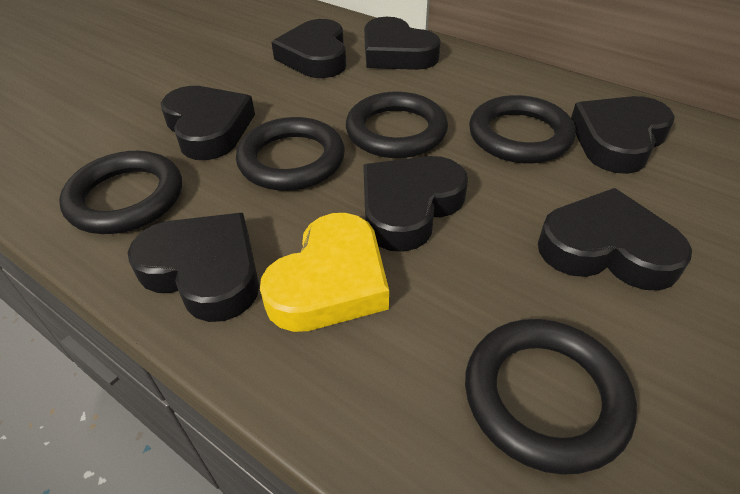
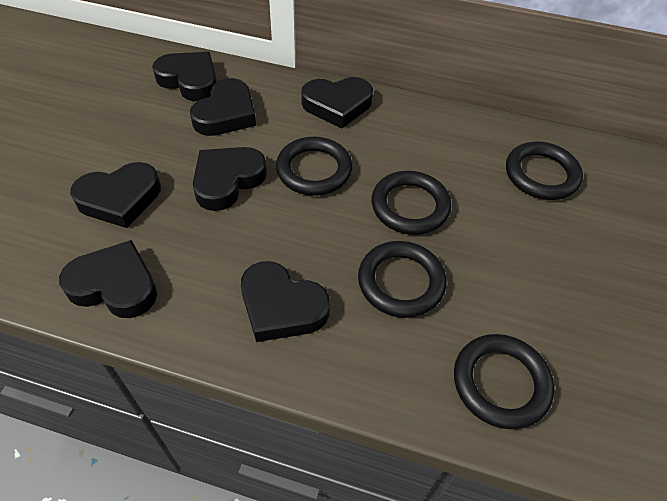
yellow heart: [260,213,389,332] = 1 -> none = 0

